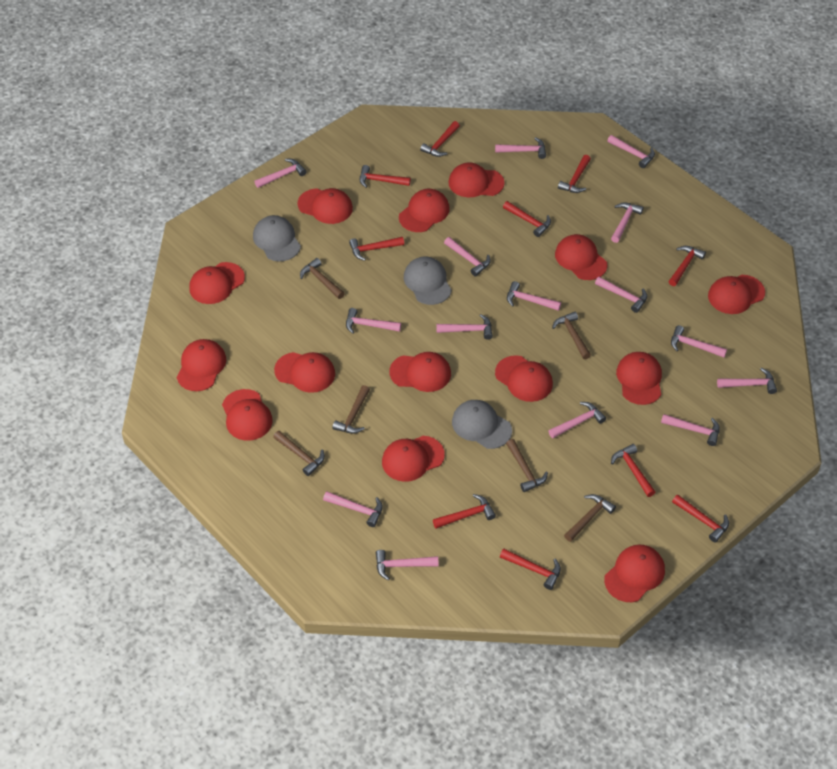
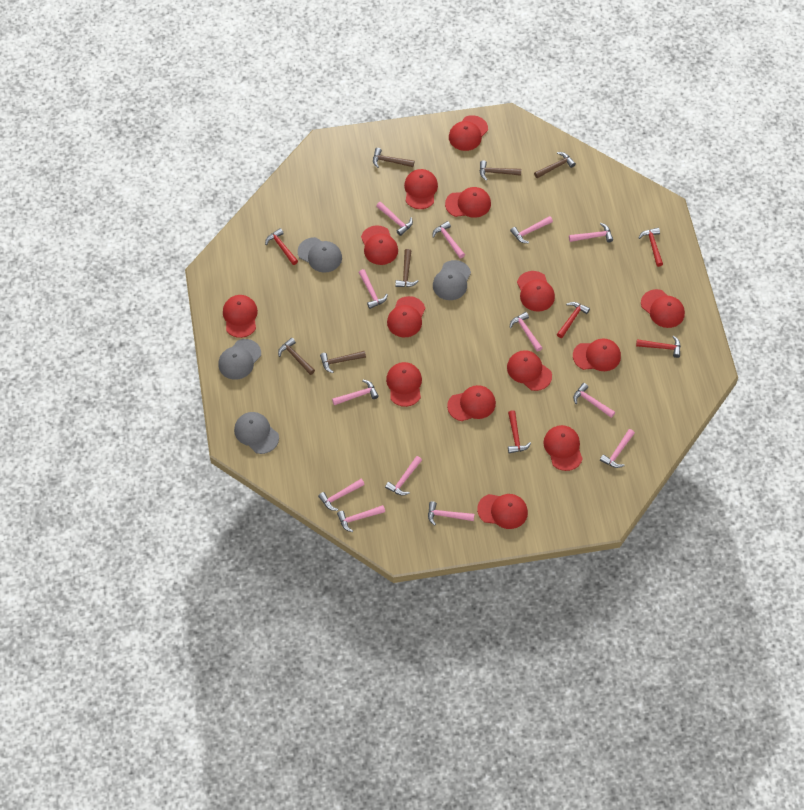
grey cap: [253,215,301,261] [404,256,452,305] [452,400,512,449] = 3 -> [218,339,261,380] [234,412,279,454] [298,237,342,273] [433,260,471,300] = 4
pink hammer: [254,159,306,188] [323,491,383,527] [346,308,401,334] [376,550,439,580] [436,314,493,339] [444,237,491,276] [495,137,546,159] [507,281,561,311] [549,402,606,438] [595,277,647,313] [607,135,655,168] [611,202,644,243] [661,414,720,446] [671,325,727,358] [717,368,777,394] = 15 -> [318,479,365,511] [332,380,379,405] [337,505,385,532] [359,269,388,309] [376,202,413,236] [385,456,422,495] [428,501,474,526] [432,221,465,258] [509,312,542,352] [510,216,553,243] [569,223,613,242] [573,383,615,418] [600,429,635,468] = 13
red hammer: [349,237,404,261] [360,165,411,188] [420,121,460,157] [433,494,496,529] [500,549,561,590] [503,201,551,237] [558,155,591,193] [611,444,655,497] [669,246,706,286] [672,494,729,543] = 10 -> [265,228,298,265] [508,410,531,453] [557,302,590,338] [636,335,681,358] [639,228,663,267] = 5

